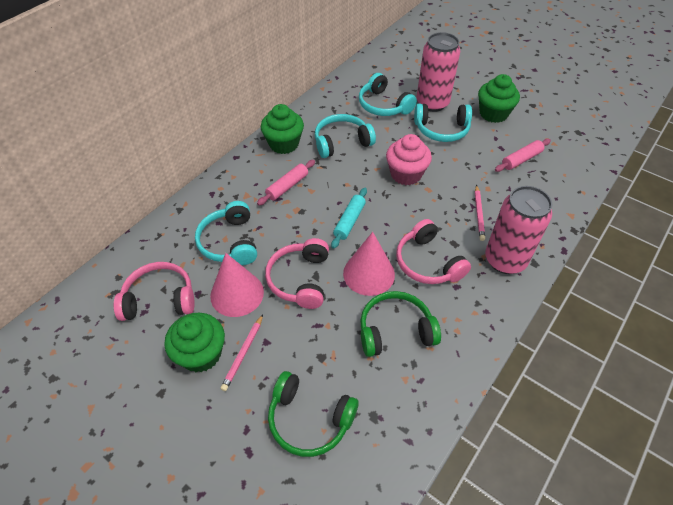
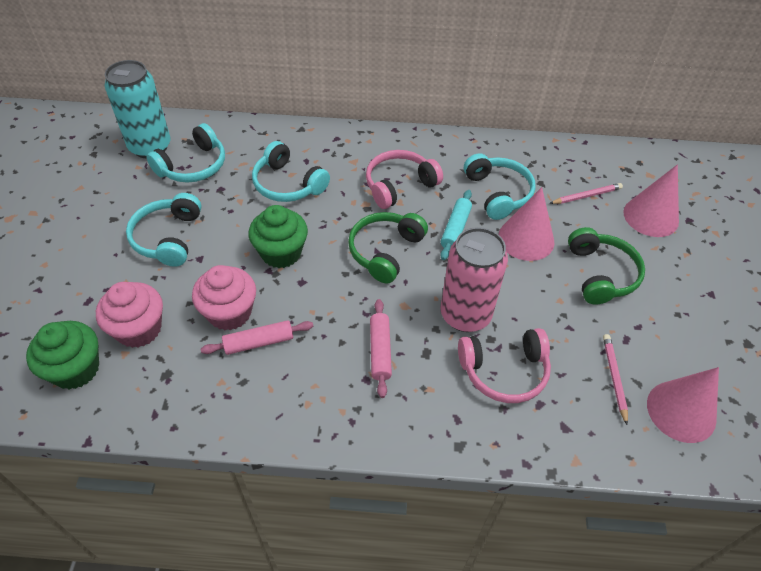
green cupcake: [164,313,225,372] [261,104,304,154] [478,74,520,123] = 3 -> [26,321,99,389] [249,205,308,268] = 2
pink can: [417,32,460,112] [485,186,552,274] = 2 -> [440,227,508,332] = 1
pink cone: [210,253,264,317] [343,232,395,296] = 2 -> [499,187,554,261] [623,164,679,237] [647,367,719,443] = 3
pink cupcake: [386,134,432,185] = 1 -> [96,282,163,348] [192,265,256,330] = 2
pink headphones: [114,262,195,321] [265,238,329,309] [396,219,471,284] = 3 -> [366,150,443,209] [458,328,551,403] = 2
turquoise can: none = 0 -> [105,60,171,158] = 1

